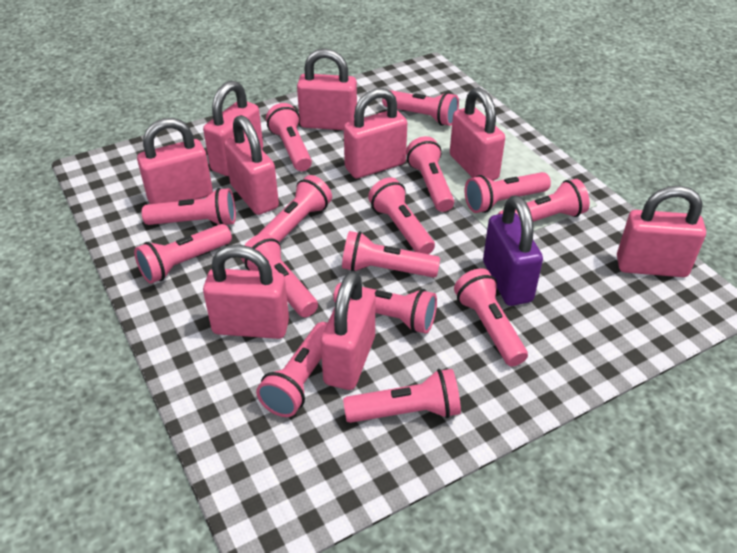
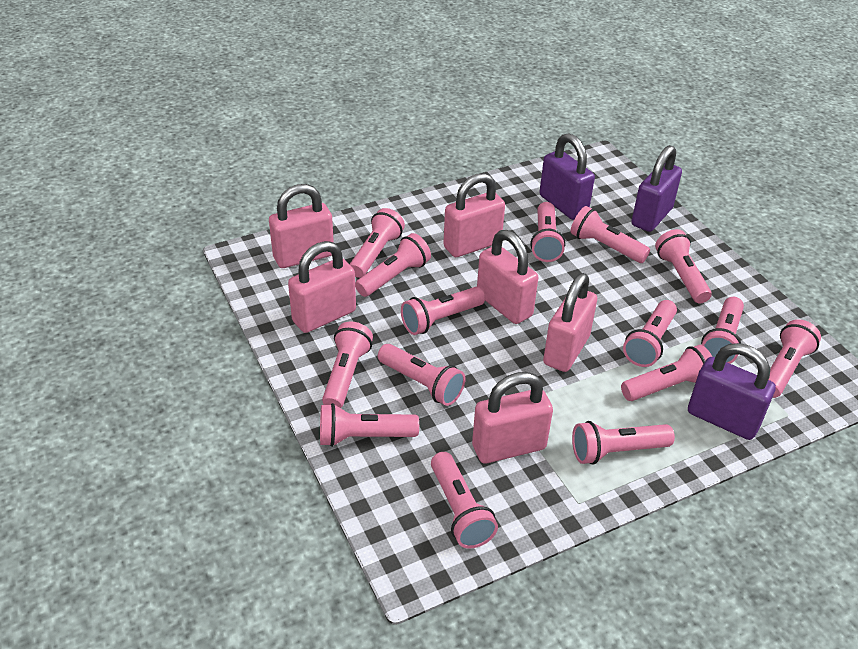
pink padlock: [137,118,213,204] [203,81,263,176] [203,245,289,339] [224,115,279,215] [297,48,357,130] [321,271,375,390] [344,88,407,178] [450,87,505,181] [617,186,706,277] = 9 -> [269,184,334,268] [288,241,356,333] [443,173,505,257] [472,372,553,464] [477,230,538,324] [543,273,597,372] = 6
purple padlock: [483,196,543,306] = 1 -> [539,133,595,220] [631,145,682,232] [688,343,776,440] = 3

